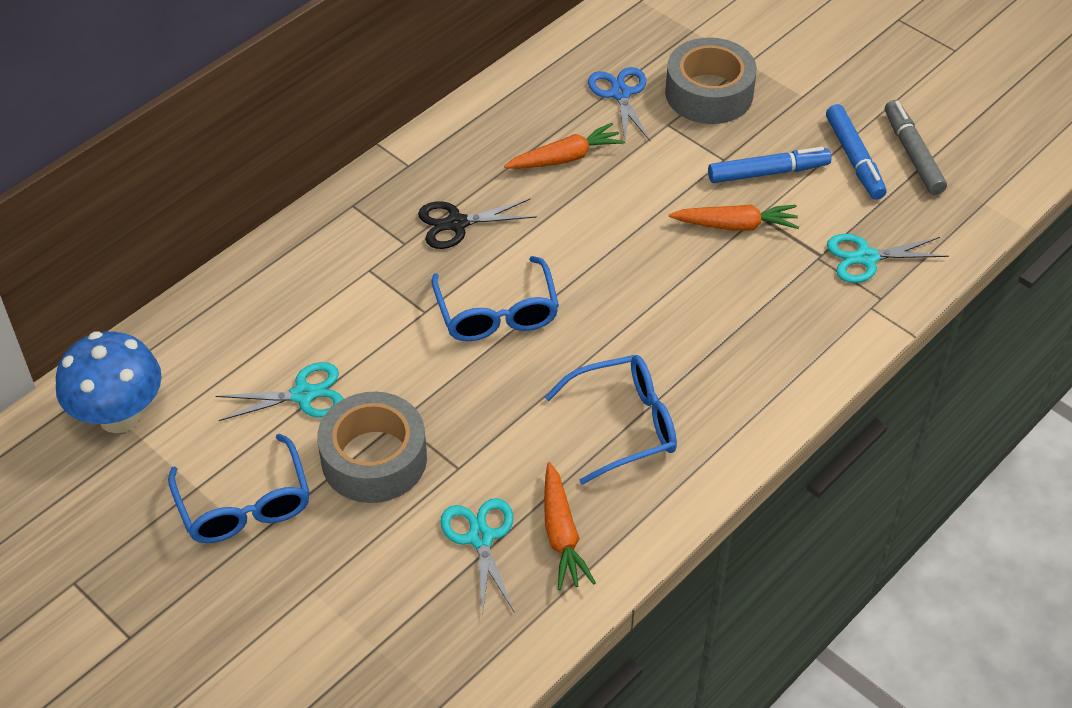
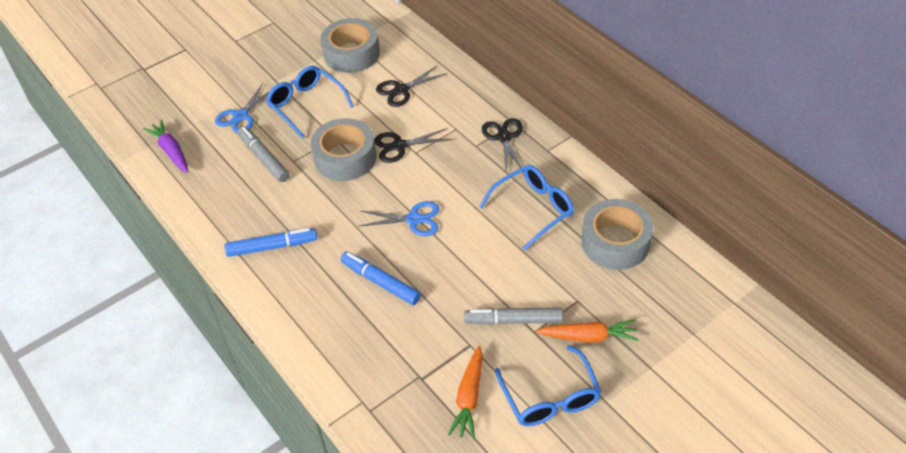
black scissors: [418,199,537,249] = 1 -> [374,128,452,163] [376,65,447,107] [482,118,524,172] = 3
blue mushroom: [56,331,162,433] = 1 -> none = 0
blue scissors: [588,67,651,142] = 1 -> [215,83,269,134] [359,201,439,236] = 2
grey marker: [885,100,947,195] = 1 -> [238,127,290,182] [464,307,563,325] = 2
grey tape: [317,392,427,503] [665,37,757,124] = 2 -> [311,118,376,181] [321,18,380,73] [581,199,653,270] = 3
orange carrot: [504,123,625,169] [544,462,596,590] [669,205,799,231] = 3 -> [448,346,483,439] [536,320,639,343] = 2
purple carrot: none = 0 -> [143,120,188,173] = 1
turquoise scissors: [215,362,344,421] [440,498,514,617] [827,234,949,283] = 3 -> none = 0

